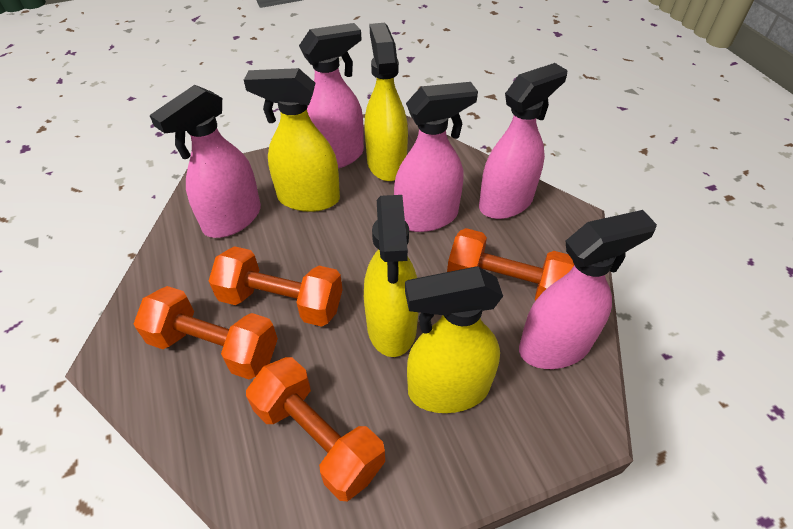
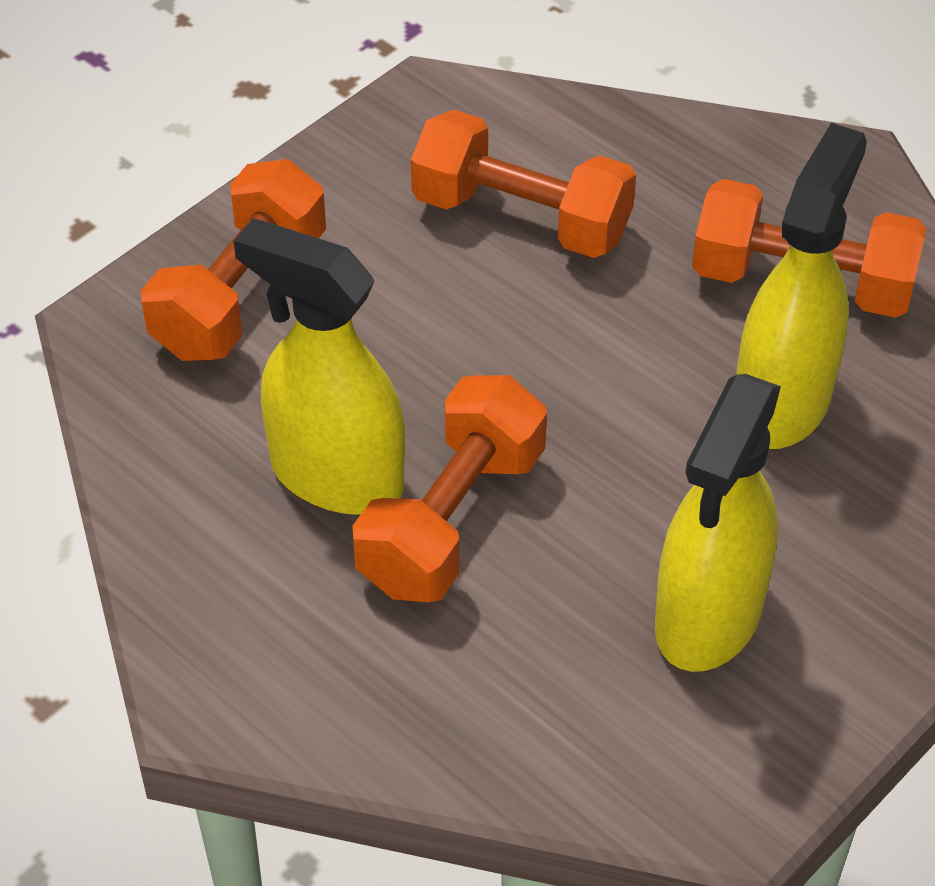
pink spray bottle: [149,85,261,238] [299,23,364,169] [394,82,478,232] [479,63,567,219] [519,210,657,369] = 5 -> none = 0
yellow spray bottle: [244,68,340,212] [364,23,408,181] [364,195,419,357] [405,267,503,413] = 4 -> [234,218,405,515] [655,374,781,672] [736,123,867,449] = 3

